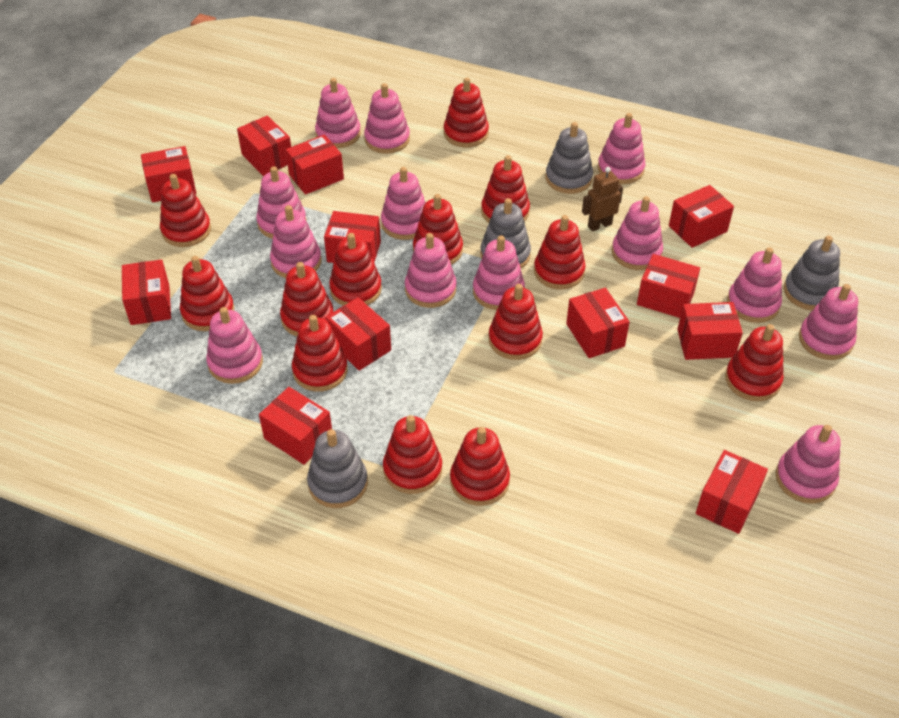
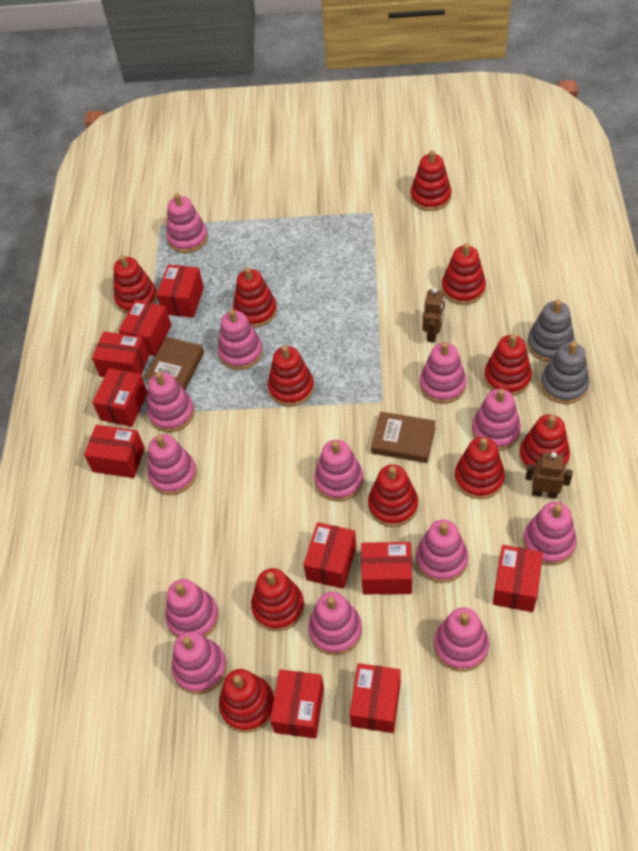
brown book: none = 0 -> [144,337,204,390] [371,411,436,463] = 2
brown robot: [582,167,623,232] = 1 -> [422,288,445,343] [525,452,573,499] = 2
grey stacking toy: [307,429,368,508] [480,198,531,269] [546,122,593,194] [784,236,840,310] = 4 -> [527,300,574,362] [540,341,589,404] = 2
red box: [122,259,171,325] [141,146,196,202] [237,115,291,176] [259,387,332,465] [286,135,344,195] [324,211,381,263] [325,297,391,371] [566,288,629,358] [637,254,700,318] [669,185,734,248] [677,302,743,360] [696,450,768,534] = 12 -> [84,425,145,478] [92,332,149,377] [92,368,148,427] [118,300,171,356] [157,264,204,318] [270,669,324,738] [303,522,356,589] [350,663,401,733] [361,542,412,594] [492,545,543,612] = 10
red stacking toy: [160,174,211,247] [180,256,234,331] [280,262,333,336] [292,315,348,392] [329,233,382,306] [383,415,442,494] [413,194,463,265] [444,77,489,148] [450,427,510,506] [481,155,530,223] [489,284,543,360] [534,215,586,290] [725,324,784,401] = 13 -> [113,255,157,314] [219,669,274,733] [233,267,277,328] [251,568,304,631] [268,345,314,406] [368,464,418,527] [411,150,451,211] [442,243,486,305] [455,437,505,499] [484,334,532,396] [519,414,570,474] = 11

